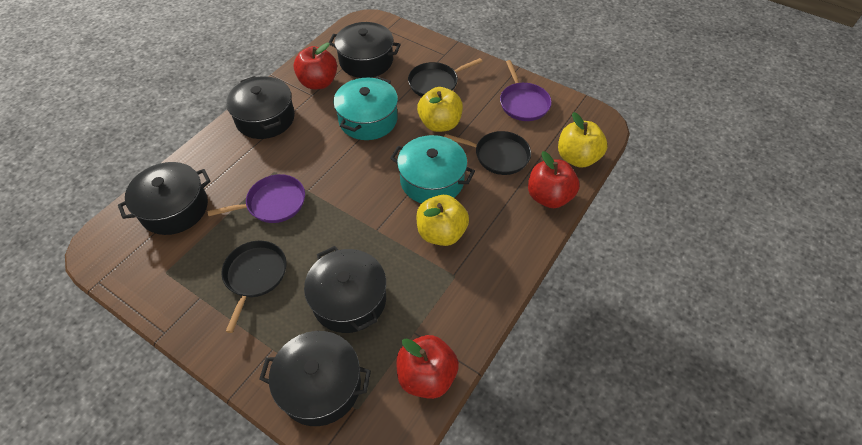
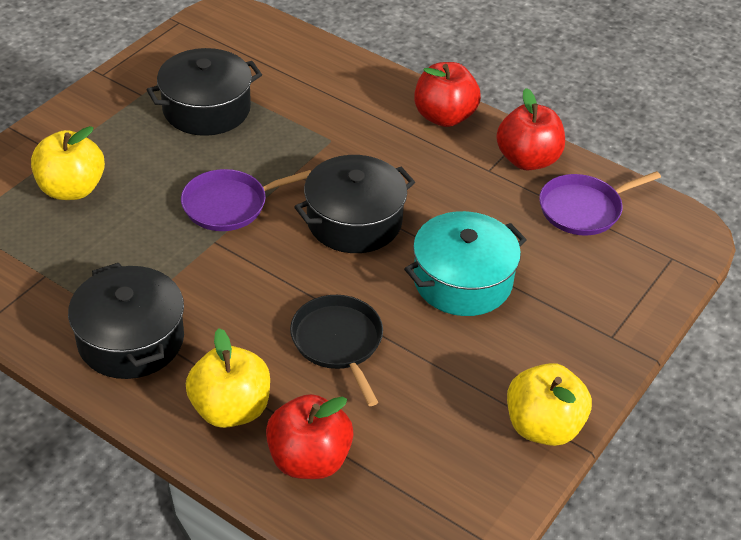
black pan: [221,241,286,333] [408,58,483,97] [444,131,531,175] = 3 -> [290,295,383,406] = 1
black pot: [118,162,211,235] [226,76,295,139] [259,331,371,426] [304,246,386,333] [328,22,401,78] = 5 -> [68,263,184,379] [147,48,262,136] [294,155,415,253] = 3
turquoise pot: [333,77,398,140] [390,135,475,203] = 2 -> [404,211,527,316] = 1

